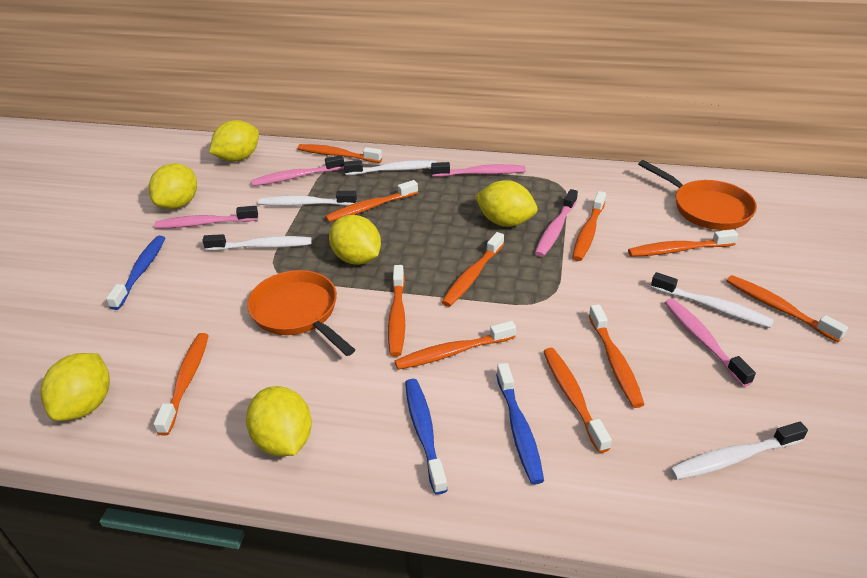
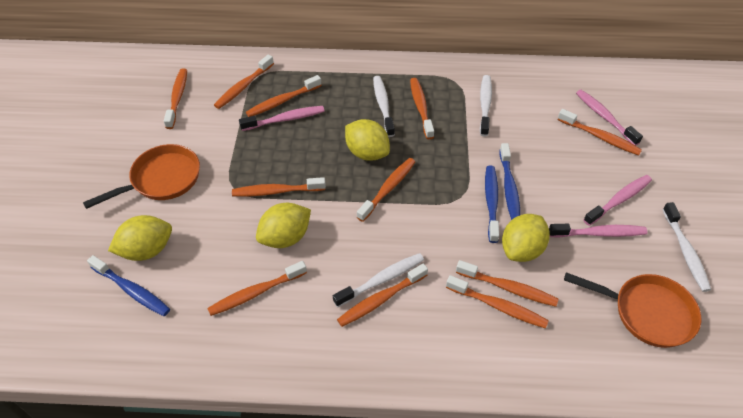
pink toothbrush: [155,206,258,229] [251,155,344,186] [431,162,526,177] [535,189,578,257] [665,298,756,387] = 5 -> [239,106,324,131] [549,224,647,238] [576,90,643,146] [583,175,652,226] = 4
white toothbrush: [202,234,312,251] [258,191,357,206] [344,160,437,175] [651,272,774,328] [670,422,808,480] = 5 -> [333,253,424,307] [373,76,395,137] [480,75,492,136] [662,202,711,292] = 4
yellow lemon: [40,353,110,421] [149,163,197,209] [209,120,259,162] [246,386,312,456] [329,215,381,265] [475,180,537,227] = 6 -> [108,215,172,261] [256,203,311,248] [345,119,390,161] [502,214,550,262] = 4

